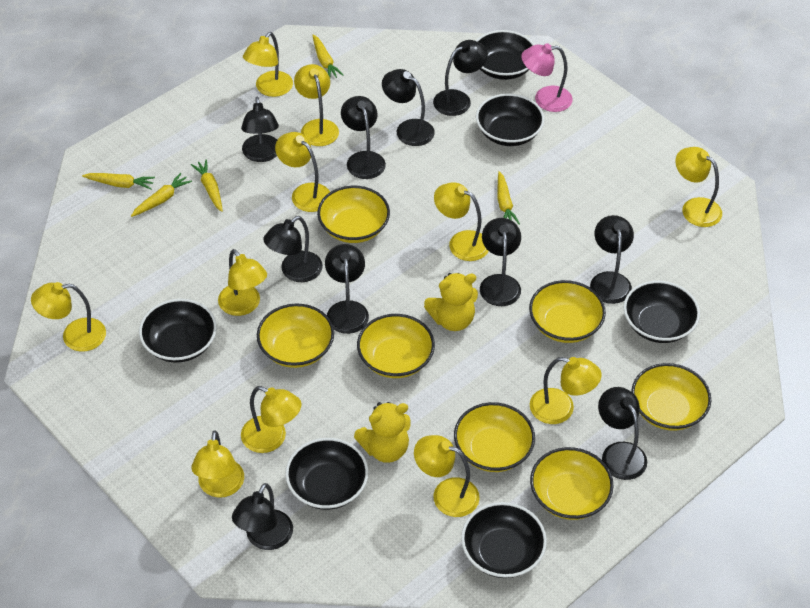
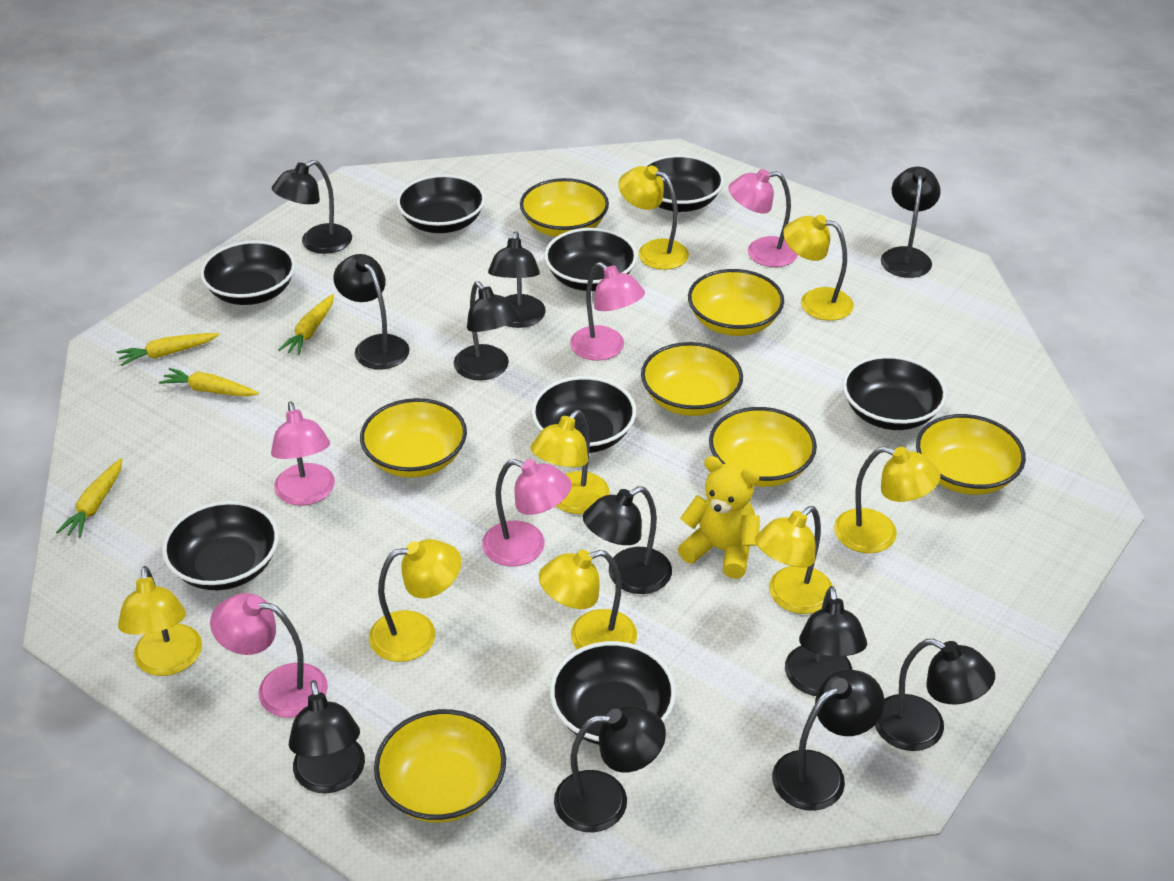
black bowl: [139,299,217,363] [285,438,368,510] [461,502,547,578] [476,30,535,80] [476,94,544,146] [623,281,700,343] = 6 -> [162,501,279,590] [200,240,295,305] [397,174,485,233] [531,376,636,453] [544,228,637,291] [550,641,676,745] [643,155,724,212] [842,355,947,430] = 8
black lamp: [232,483,293,550] [241,97,279,162] [263,216,323,282] [325,244,369,334] [341,96,386,179] [382,69,435,146] [433,40,488,116] [480,218,521,306] [590,215,634,304] [598,387,647,480] = 10 -> [272,160,352,254] [289,680,365,794] [333,254,410,369] [454,282,519,381] [488,231,546,328] [554,705,666,832] [583,486,672,594] [772,670,884,811] [785,586,867,696] [875,639,995,751] [881,167,941,278] = 11
pink lamp: [521,43,573,112] = 1 -> [210,593,328,718] [271,402,335,506] [482,459,572,566] [570,262,645,361] [728,169,798,267] = 5
yellow carrot: [82,173,155,189] [131,173,192,217] [191,160,223,212] [312,35,344,78] [497,171,520,224] = 5 -> [56,458,122,538] [117,333,219,366] [159,368,259,397] [278,294,334,355] = 4
yellow lamp: [31,282,106,352] [192,430,244,498] [218,249,267,316] [241,386,301,453] [243,32,293,97] [275,132,330,212] [294,64,339,146] [414,435,480,517] [434,182,489,261] [530,357,602,424] [675,147,722,227] = 11 -> [118,566,202,676] [369,539,461,662] [530,410,610,514] [539,550,637,650] [618,165,689,270] [755,506,833,614] [783,215,854,321] [834,446,941,553] = 8
yellow teddy bear: [354,402,410,463] [424,273,478,331] = 2 -> [678,456,760,579] = 1

